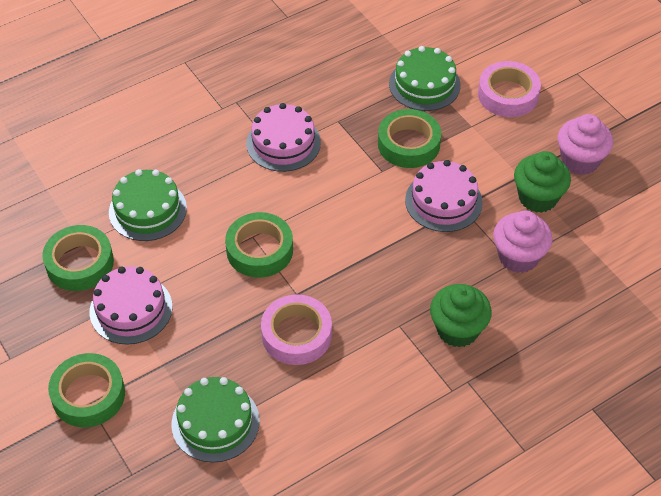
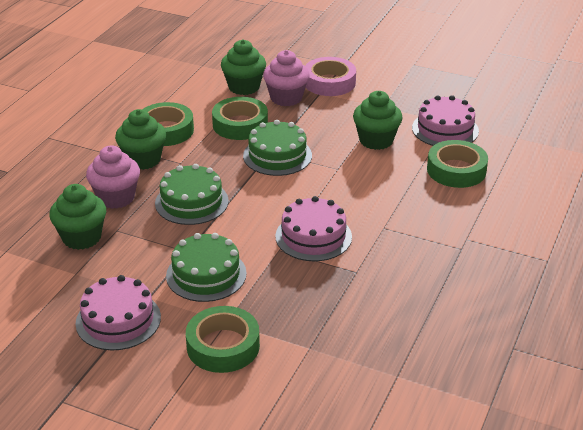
green cupcake: [430,284,492,347] [514,151,571,213] = 2 -> [49,184,106,250] [115,109,166,170] [221,40,266,95] [353,91,403,150] = 4
pink tape: [261,294,332,365] [478,61,541,117] = 2 -> [305,57,356,96] = 1

